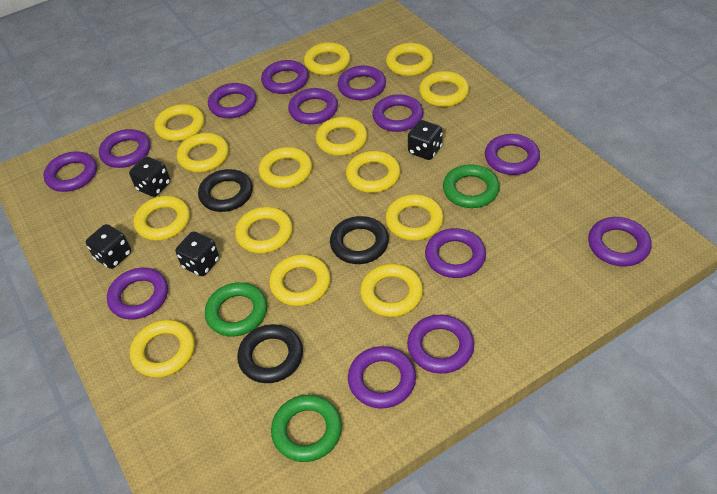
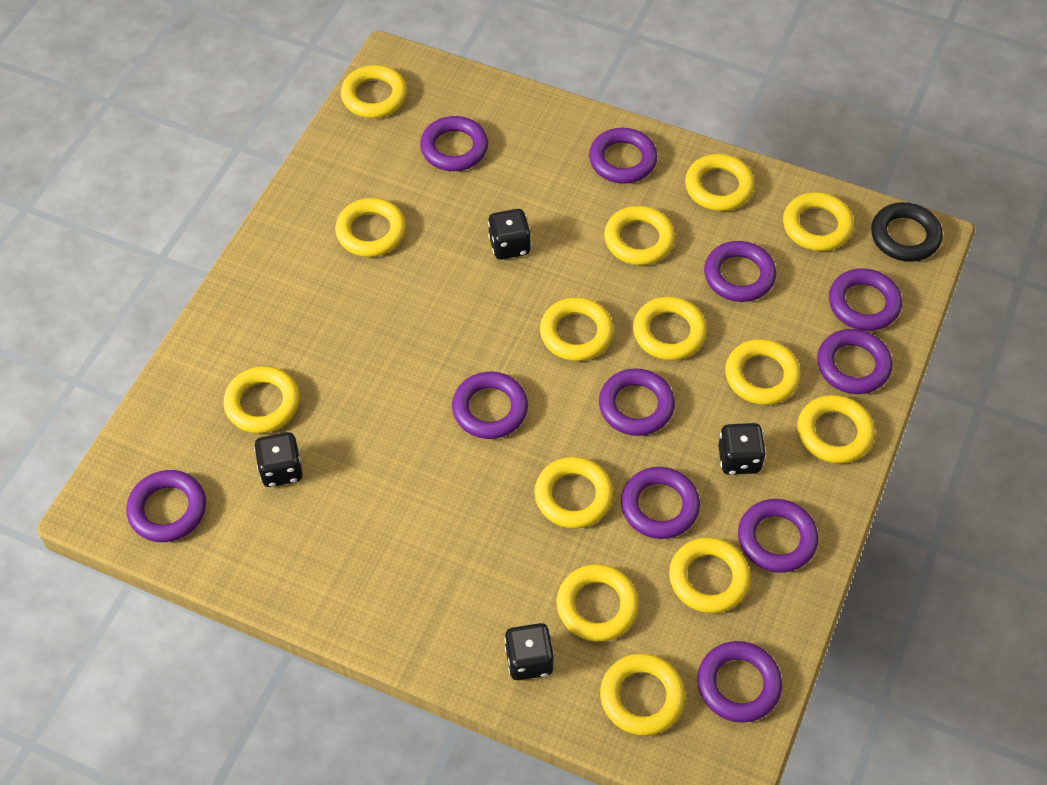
black ring: [198,169,253,212] [237,324,303,383] [330,216,389,264] = 3 -> [871,202,943,262] = 1
green ring: [205,282,267,337] [271,395,342,462] [443,164,500,208] = 3 -> none = 0
purple ring: [43,151,97,192] [99,129,150,168] [107,268,168,320] [208,83,257,118] [261,60,309,94] [288,88,338,124] [338,66,386,100] [348,346,416,409] [373,94,423,132] [407,314,474,374] [425,228,486,278] [485,134,540,175] [588,217,652,266] = 13 -> [126,470,206,542] [420,116,488,171] [452,372,528,439] [589,128,657,184] [599,368,675,436] [621,467,700,539] [697,641,782,723] [704,241,776,302] [738,499,818,573] [817,329,892,394] [829,268,902,331] = 11

